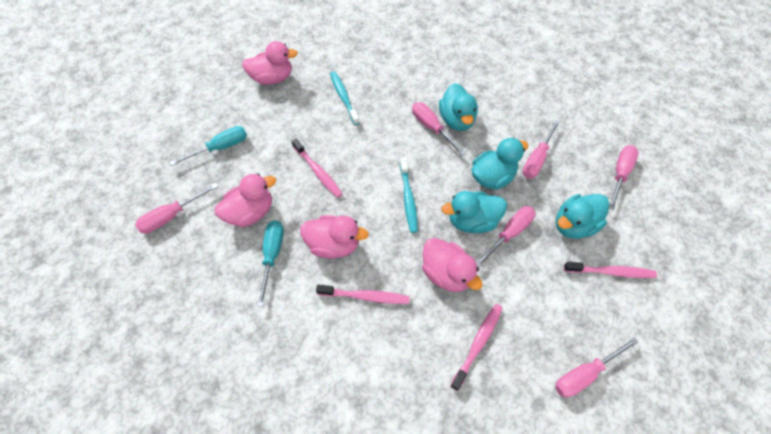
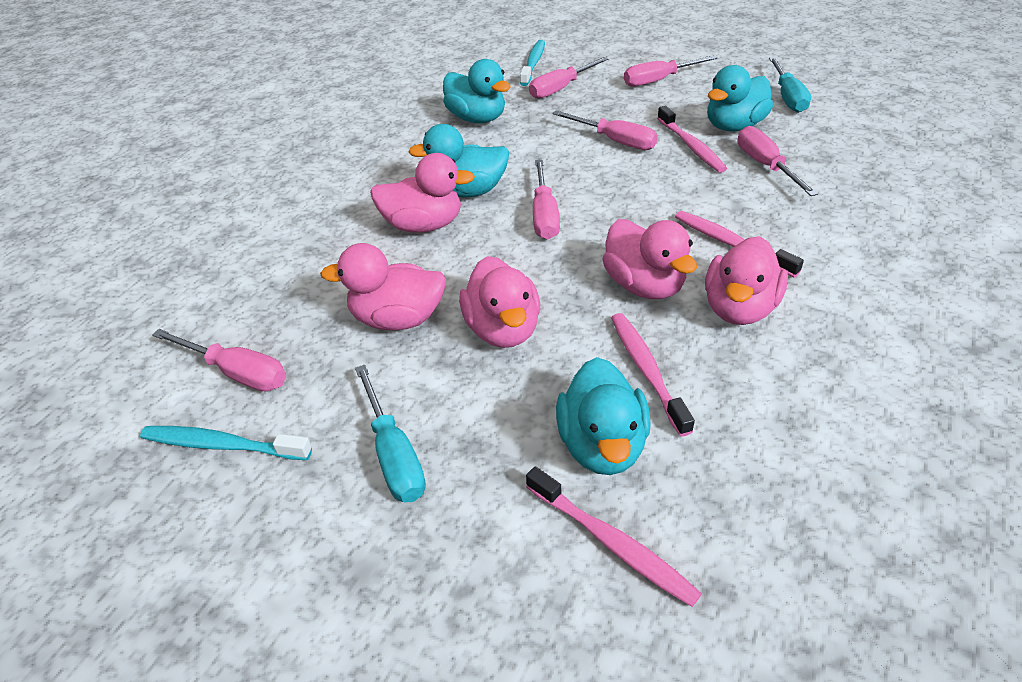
pink duck: [215,173,276,227] [242,41,298,85] [300,215,369,259] [422,238,482,292] = 4 -> [320,243,446,330] [370,153,475,233] [459,256,540,348] [602,219,697,299] [705,236,788,325] = 5

